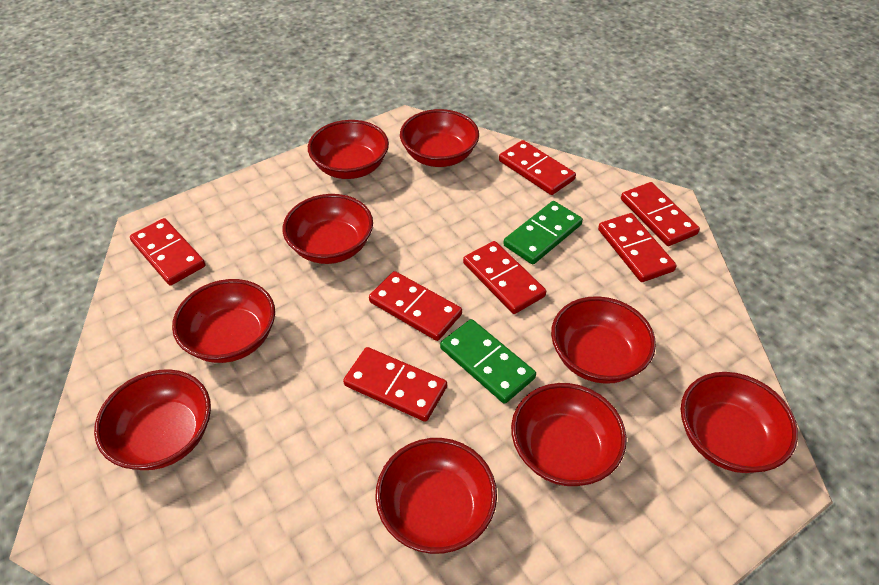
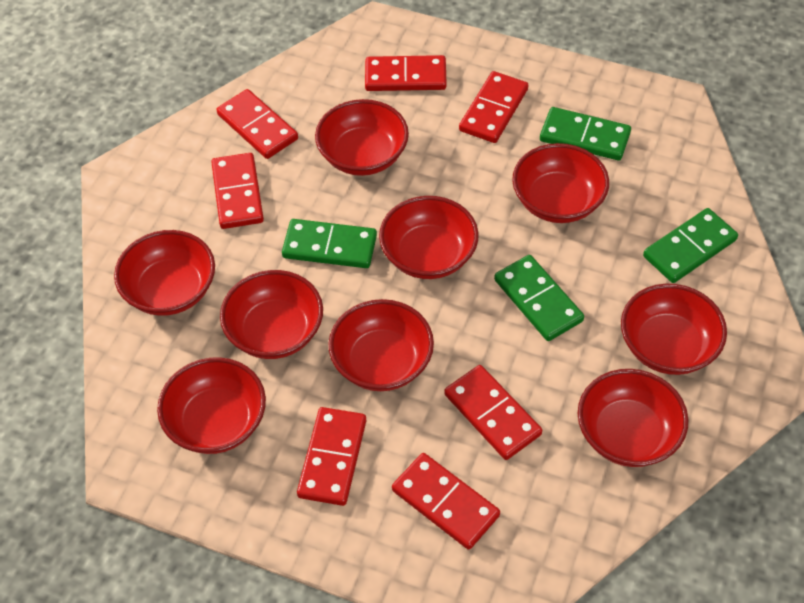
green domino: [440,319,536,404] [503,201,583,264] = 2 -> [282,219,377,268] [494,255,584,341] [540,107,631,161] [643,208,738,283] = 4

